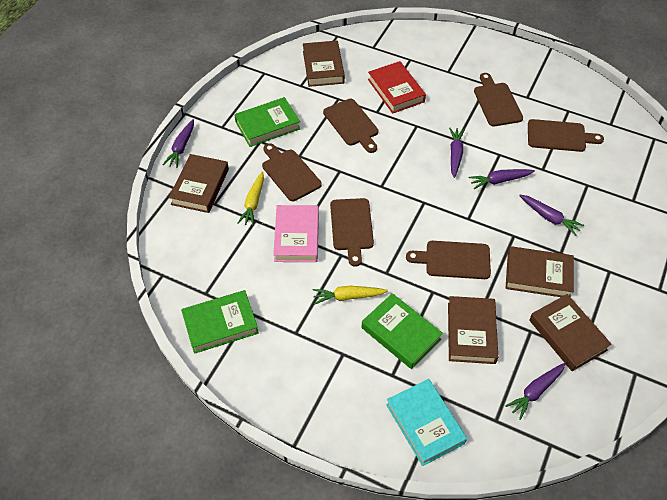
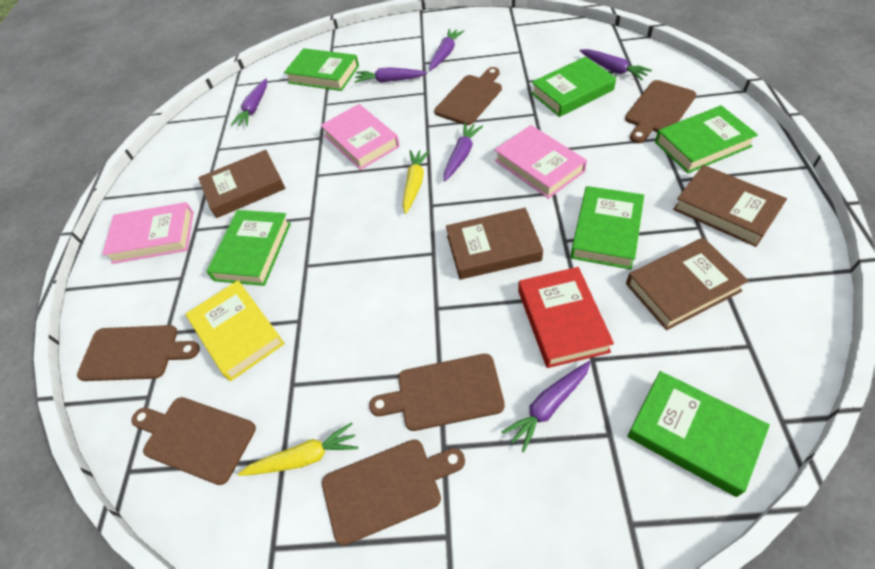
brown book: [169,154,229,213] [303,41,345,87] [448,296,498,364] [506,246,574,297] [529,294,612,371] = 5 -> [198,150,285,218] [446,208,543,279] [626,238,749,330] [673,165,787,247] = 4
green book: [181,290,259,354] [234,97,300,147] [362,293,443,369] = 3 -> [206,210,291,286] [284,48,359,91] [531,57,616,117] [570,186,644,270] [627,371,770,497] [655,105,758,173] = 6
pink book: [273,205,319,262] = 1 -> [102,202,194,264] [321,104,400,170] [495,125,587,199] = 3
purple carrot: [162,119,194,168] [449,127,465,178] [469,169,535,189] [505,363,566,420] [519,195,584,236] = 5 -> [231,79,267,126] [355,67,427,83] [429,29,464,71] [444,123,483,181] [502,361,591,453] [580,49,652,80] = 6
turquoise book: [386,379,467,466] = 1 -> none = 0
yellow book: none = 0 -> [186,280,285,381] = 1

